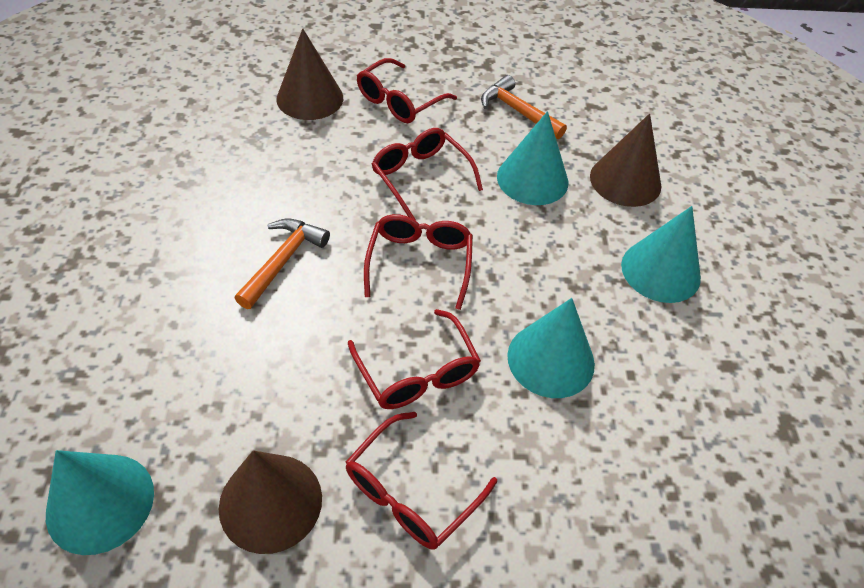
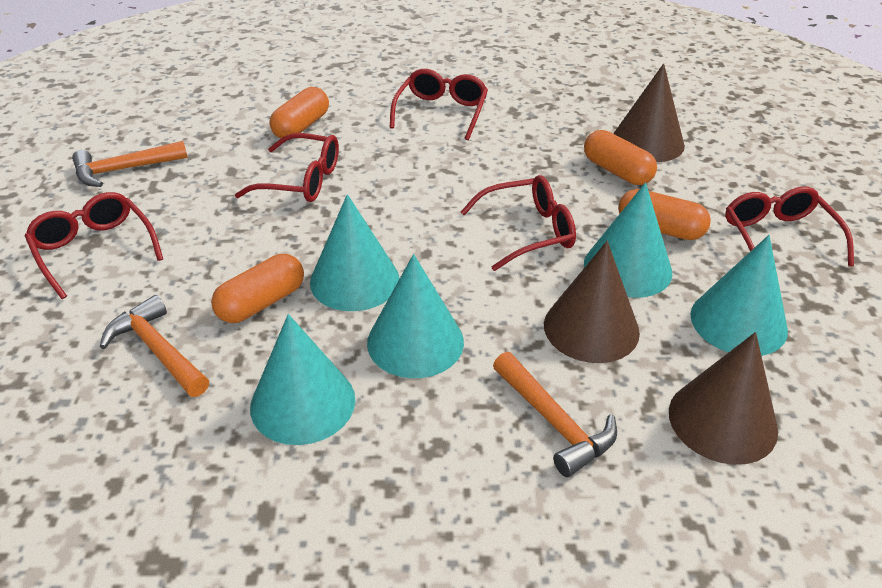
orange capsule: none = 0 -> [211,254,304,323] [270,87,329,138] [584,130,657,185] [618,189,711,240] = 4
orange hammer: [235,218,330,309] [481,75,567,139] = 2 -> [72,141,188,187] [100,295,209,397] [493,352,617,477] = 3
turquoise cone: [46,450,154,555] [497,111,568,205] [507,298,595,398] [621,206,701,303] = 4 -> [250,314,355,445] [310,194,400,311] [367,254,464,378] [584,182,672,298] [690,235,788,356] = 5

